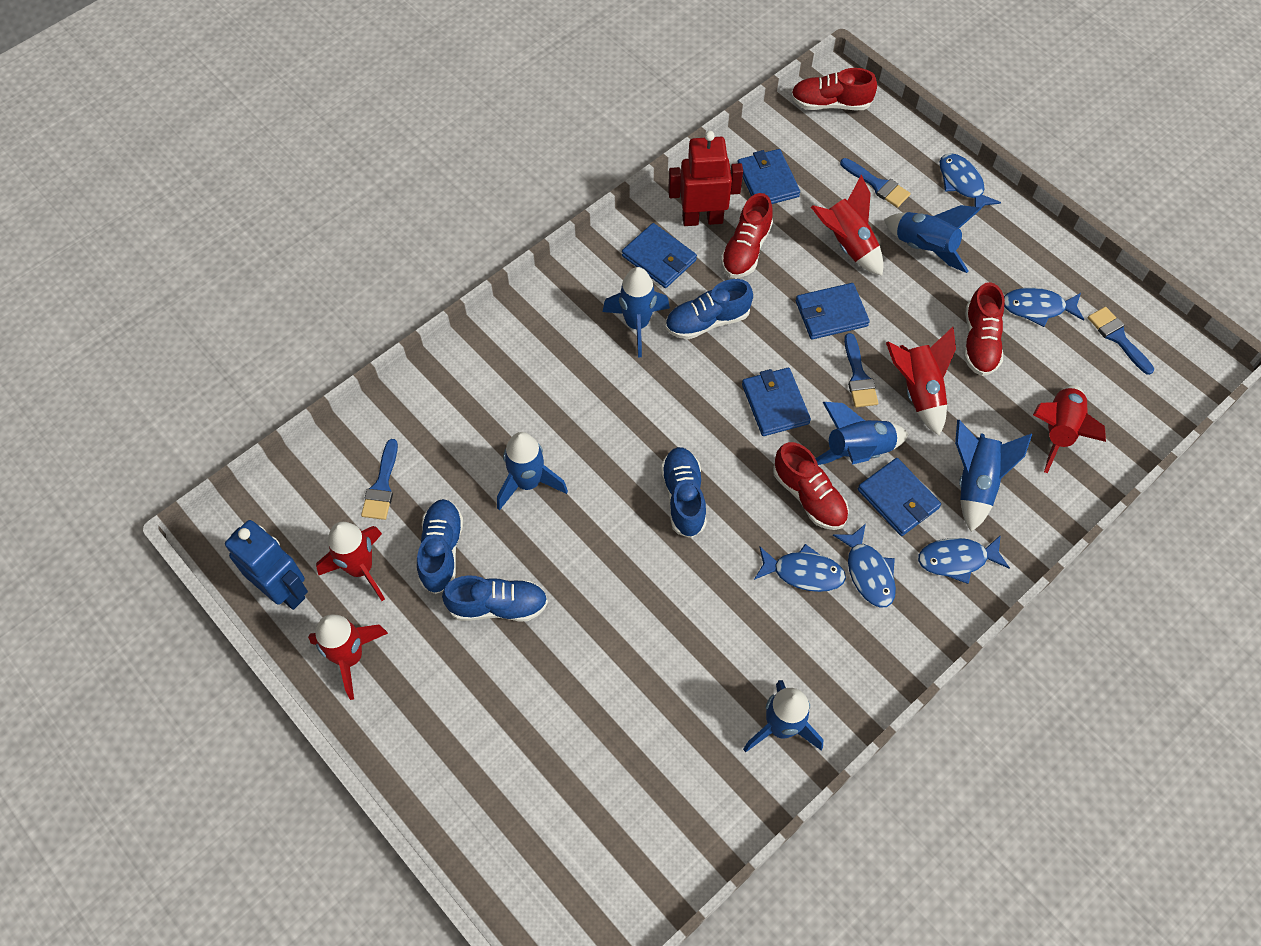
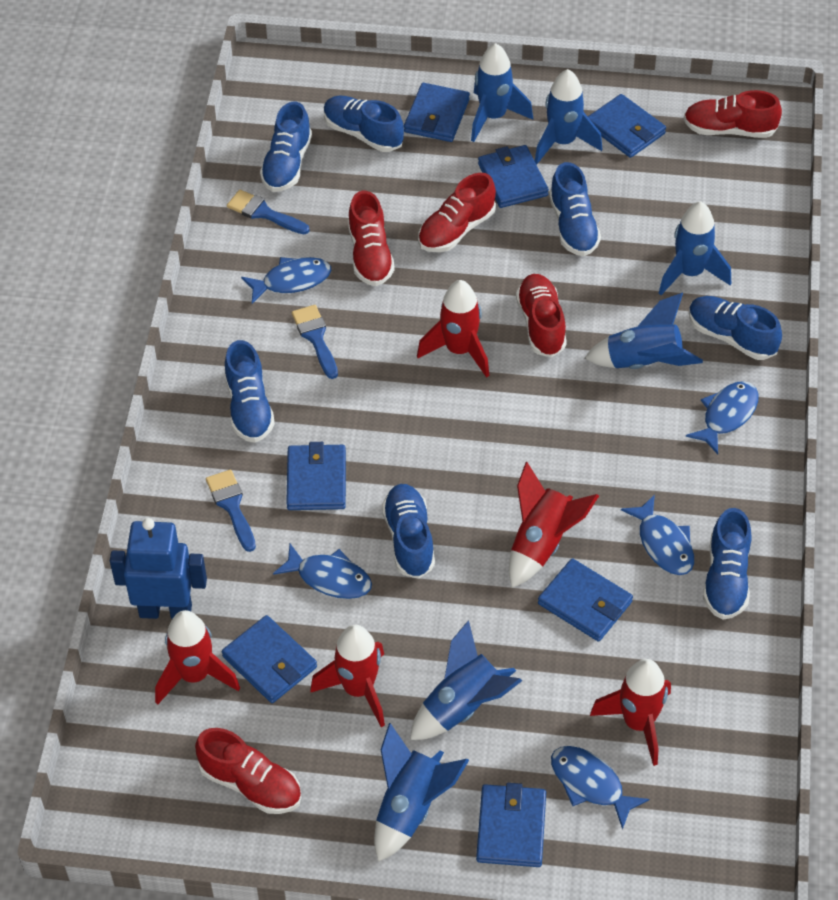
blue brush: [361,439,398,520] [840,158,911,208] [844,333,878,407] [1088,307,1154,375] = 4 -> [206,469,256,552] [227,190,310,234] [292,305,338,379] = 3
blue shoe: [417,499,464,594] [442,575,548,621] [661,447,707,538] [665,279,753,340] = 4 -> [225,340,275,443] [260,102,312,192] [324,96,404,152] [382,484,435,579] [549,162,601,256] [689,296,782,360] [703,508,752,620] = 7
blue wallet: [622,223,697,288] [737,149,800,204] [742,368,811,436] [796,283,870,340] [858,458,941,536] = 5 -> [222,615,317,703] [286,442,346,510] [404,83,470,142] [476,783,546,867] [478,145,549,208] [538,558,633,642] [588,94,666,158] = 7
red robot: [668,131,743,226] = 1 -> none = 0
red shoe: [721,193,773,278] [773,442,849,530] [791,68,877,110] [964,282,1005,376] = 4 -> [195,728,301,814] [348,190,395,286] [418,173,496,252] [516,274,567,357] [684,90,782,138] = 5

